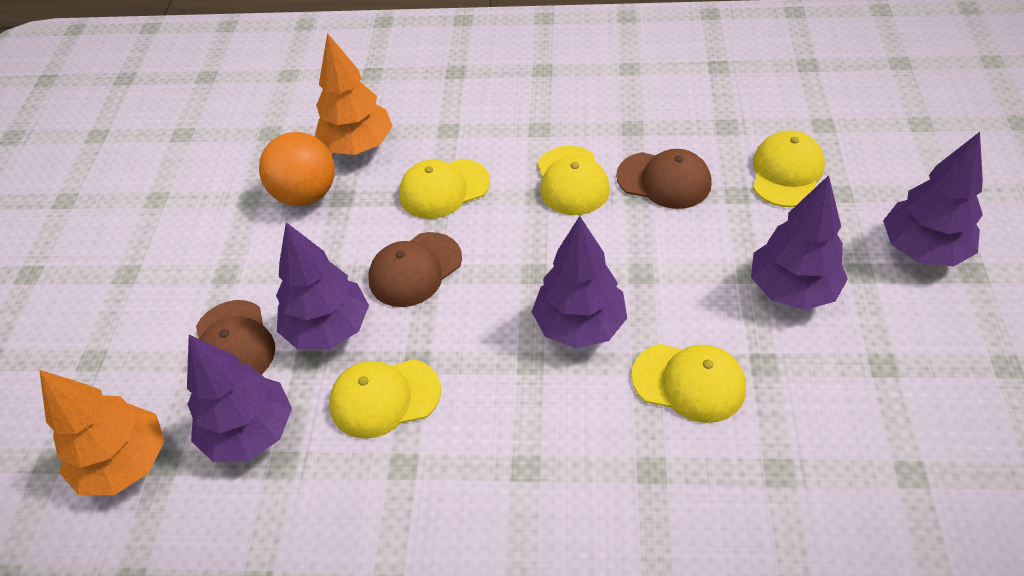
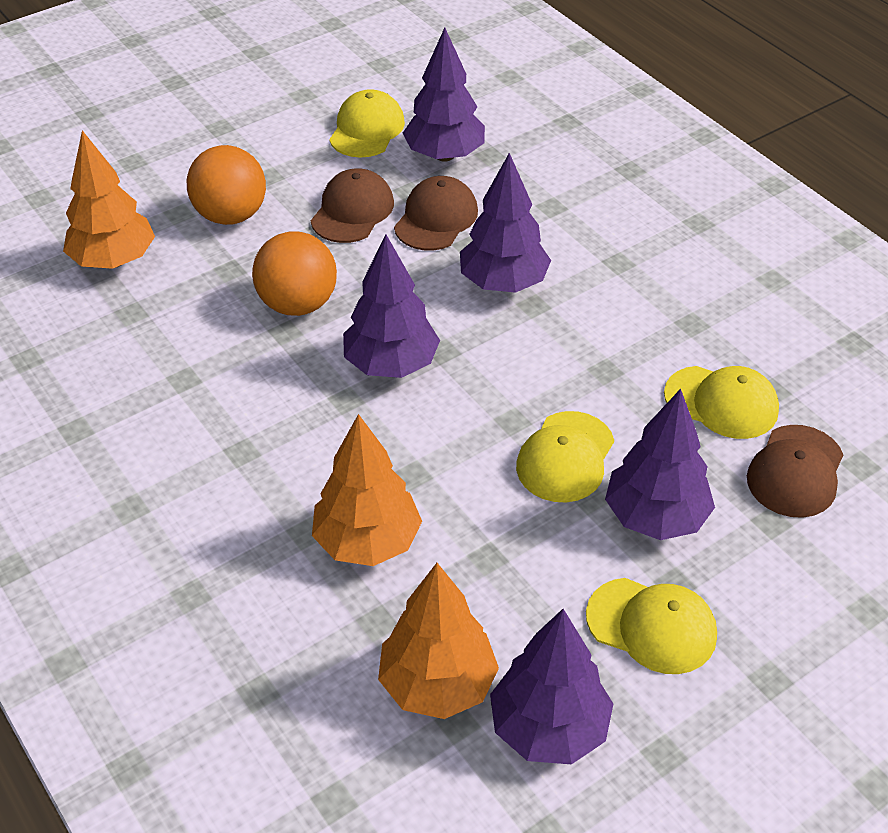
orange ball: [259,132,335,206] = 1 -> [187,145,266,225] [252,231,337,316] = 2
orange tree: [39,370,165,495] [315,33,393,155] = 2 -> [63,130,155,269] [312,414,422,566] [378,563,499,719] = 3
yellow cap: [329,359,441,439] [399,159,490,219] [538,146,610,215] [631,344,746,423] [753,130,825,207] = 5 -> [329,89,405,158] [516,411,614,502] [586,578,717,674] [664,366,779,439] = 4

